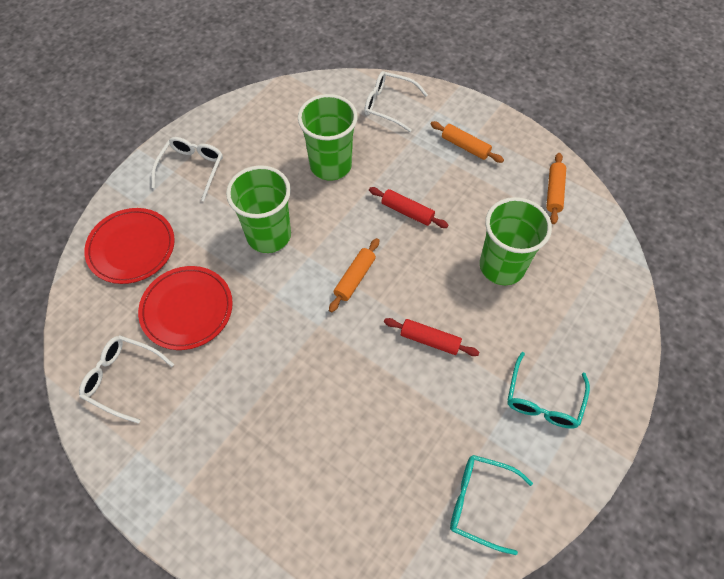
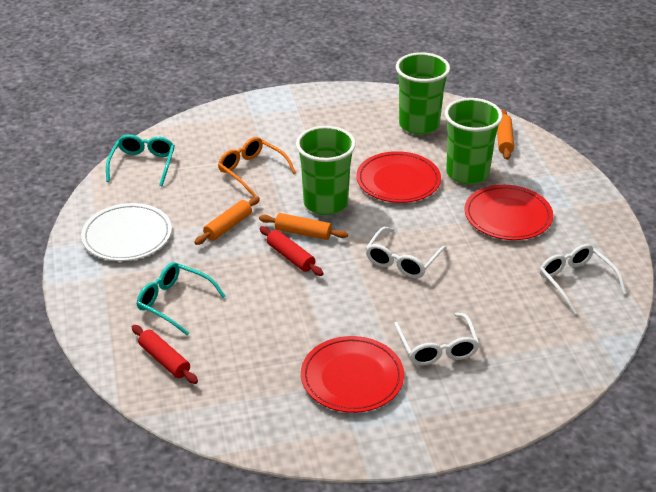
orange glasses: none = 0 -> [218,137,296,197] = 1
red plate: [84,208,175,284] [138,266,233,350] = 2 -> [301,336,404,413] [356,151,441,203] [465,185,553,240] = 3
white plate: none = 0 -> [81,203,172,261] = 1

